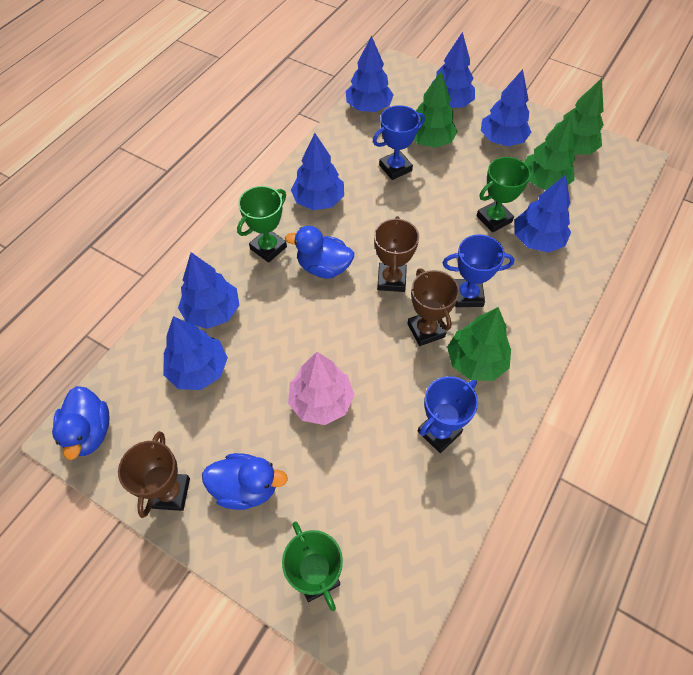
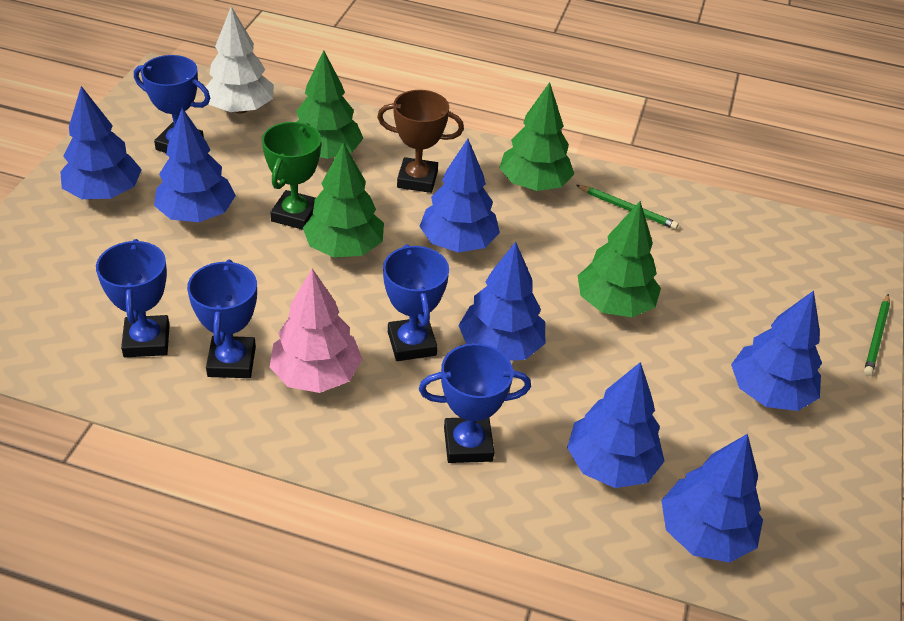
blue duck: [52,386,110,460] [202,453,288,510] [285,226,354,278] = 3 -> none = 0
blue trophy: [373,105,425,180] [418,376,478,453] [443,234,514,307] = 3 -> [96,239,170,357] [134,55,210,153] [187,260,257,378] [383,244,449,361] [419,343,531,463] = 5
brown trophy: [118,431,190,518] [374,216,419,292] [407,268,459,346] = 3 -> [377,90,464,193] = 1
green pencil: none = 0 -> [576,185,679,229] [864,294,890,376] = 2
green trophy: [237,186,287,263] [282,522,343,611] [477,157,532,233] = 3 -> [262,122,321,230] = 1
white tree: none = 0 -> [203,7,274,114] = 1

